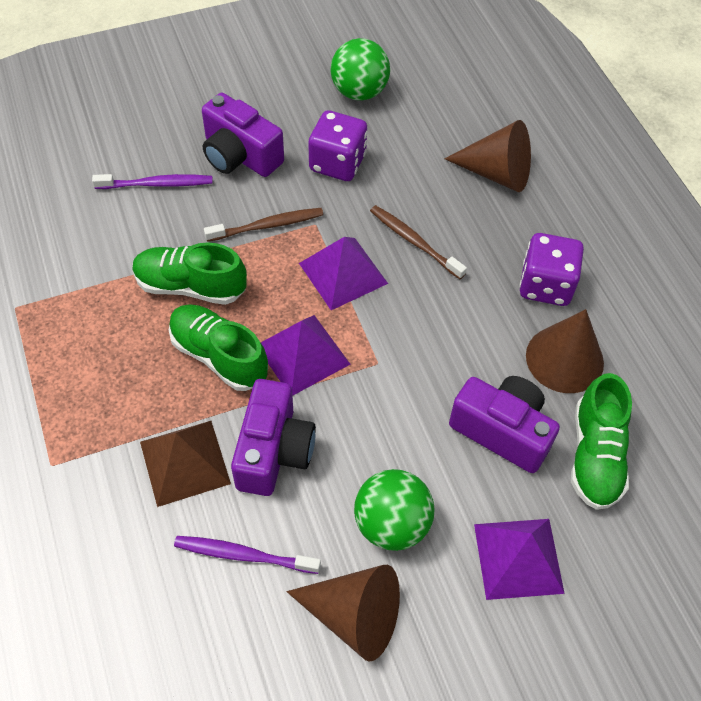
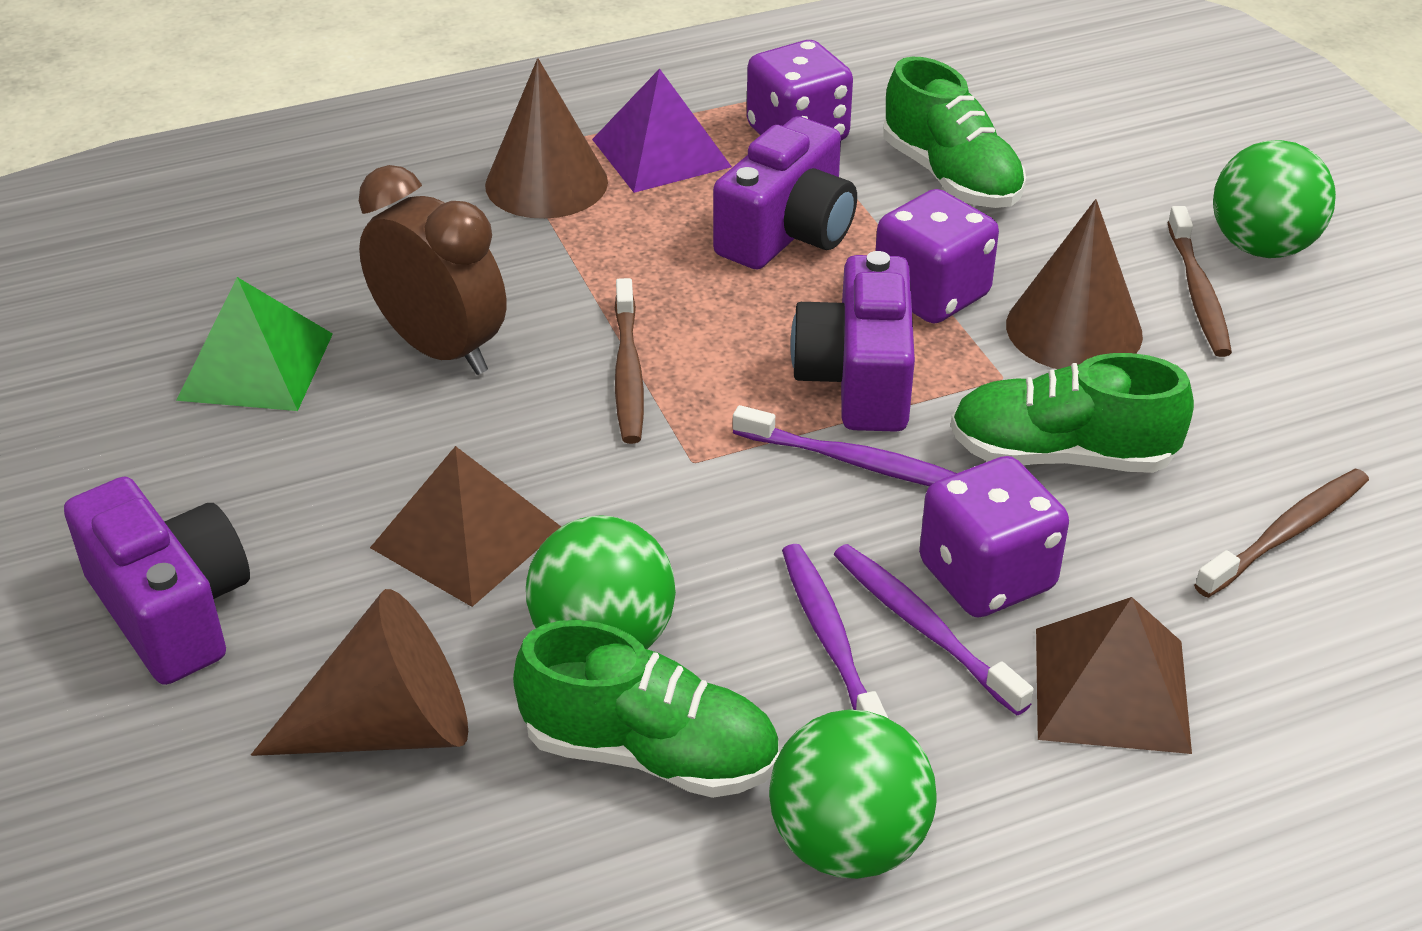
brown clock: none = 0 -> [359,165,506,375] = 1
brown pyramid: [140,421,231,507] = 1 -> [370,446,561,607] [1036,597,1192,754] = 2
brown toothbrush: [204,208,323,242] [370,205,467,279] = 2 -> [615,278,644,444] [1167,206,1232,357] [1194,469,1369,598] = 3
green ball: [330,38,390,100] [354,469,435,551] = 2 -> [526,515,676,649] [769,709,937,879] [1213,140,1336,258] = 3
green pyramid: none = 0 -> [176,277,333,411] = 1
purple dice: [308,110,367,181] [519,233,584,306] = 2 -> [747,40,853,141] [875,189,999,323] [919,456,1069,617] = 3
purple pyramid: [261,315,350,396] [299,237,388,310] [474,519,565,600] = 3 -> [592,69,732,193] = 1
purple toothbrush: [92,174,213,189] [174,536,321,574] = 2 -> [733,405,956,486] [782,544,889,719] [834,544,1034,715] = 3

